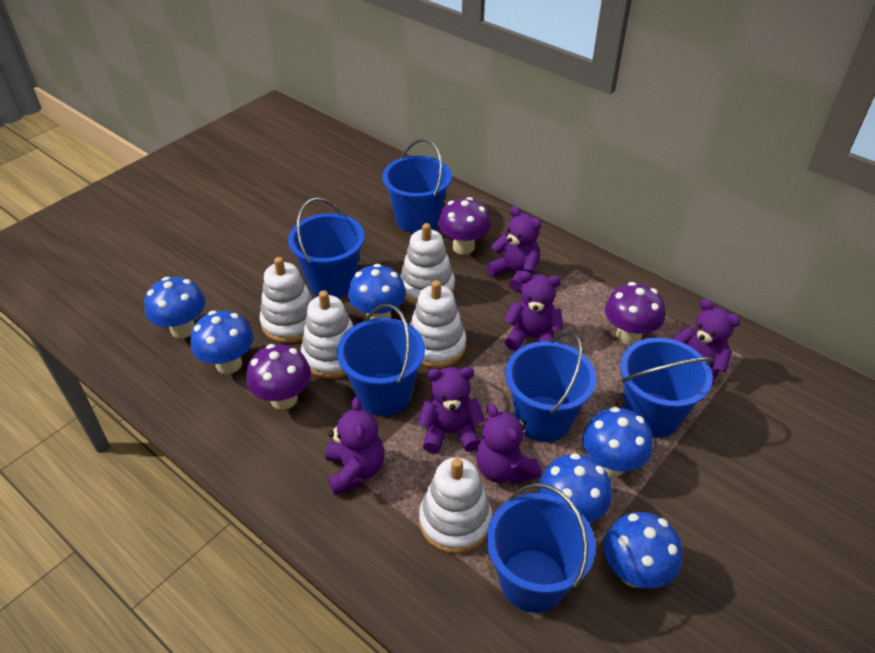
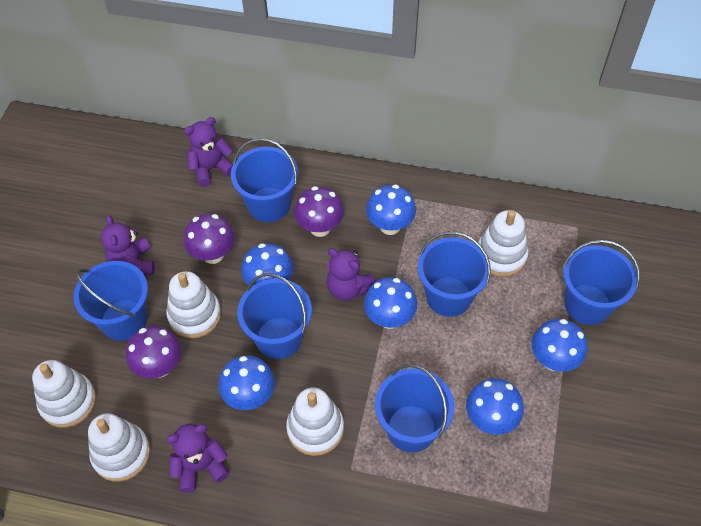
purple teddy bear: [326,397,384,495] [418,367,485,454] [476,403,541,484] [486,206,541,292] [504,272,564,351] [672,299,741,390] = 6 -> [101,215,155,275] [166,423,229,493] [184,117,233,187] [327,248,376,301] = 4

